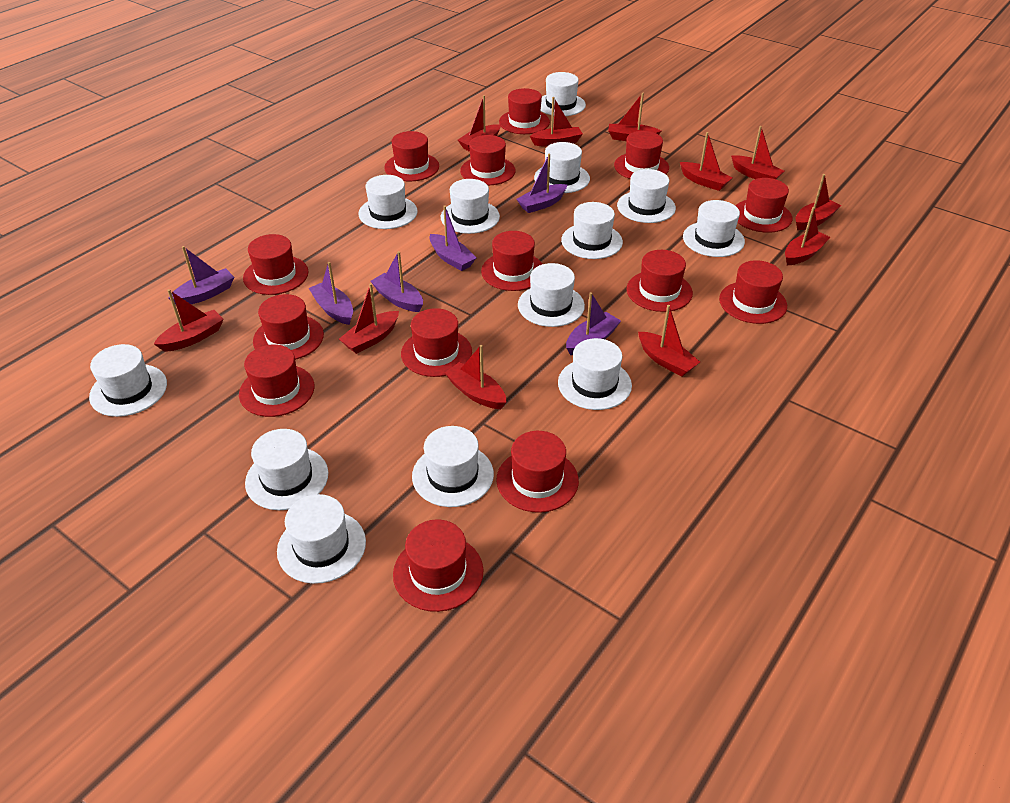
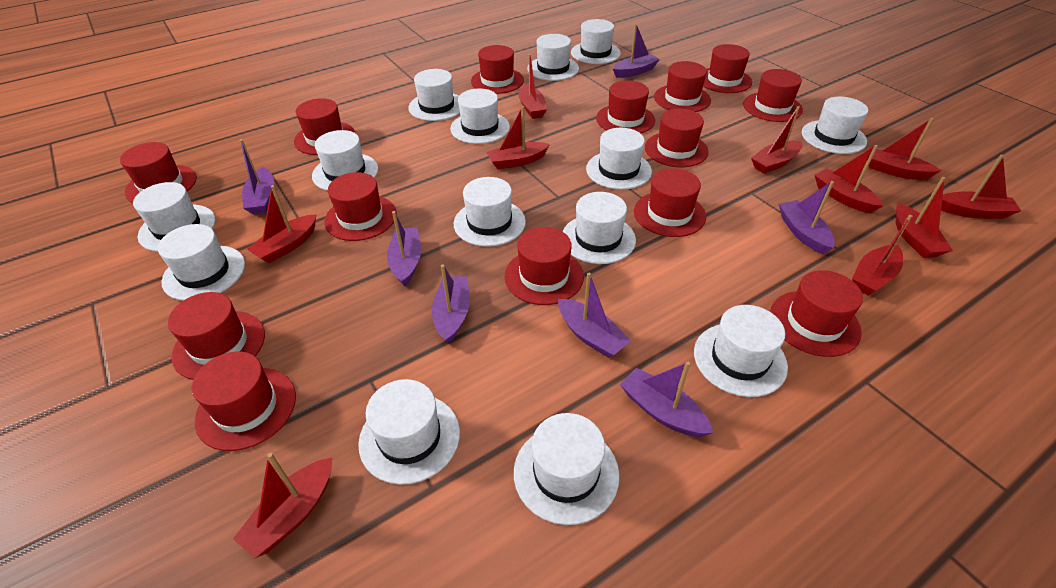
purple boat: [168,246,234,304] [309,262,353,325] [371,251,423,312] [429,206,476,271] [516,154,567,213] [566,292,621,355] = 6 -> [240,139,274,215] [387,211,421,286] [432,264,470,344] [558,273,631,358] [613,24,660,78] [620,362,713,437] [779,181,835,254] = 7
red boat: [154,289,224,352] [339,283,399,354] [444,345,507,409] [458,95,501,152] [530,97,583,147] [608,93,661,141] [638,305,700,376] [680,132,733,191] [731,126,784,180] [785,207,830,265] [796,174,841,230] = 11 -> [233,453,332,558] [247,185,316,263] [486,106,550,169] [518,54,547,119] [751,106,802,174] [815,145,883,213] [852,215,912,295] [867,118,942,180] [896,177,953,258] [941,155,1021,219] = 10
white hat: [89,344,167,417] [245,429,328,510] [277,494,366,584] [358,175,417,229] [412,426,494,507] [441,179,500,234] [518,263,585,327] [534,142,590,193] [541,72,586,116] [558,338,632,410] [561,202,623,259] [617,169,676,223] [683,200,745,257] = 13 -> [133,182,215,252] [158,224,245,301] [312,130,378,191] [358,379,460,485] [408,69,460,121] [450,89,510,144] [454,177,526,247] [514,413,620,525] [527,34,579,81] [562,192,636,264] [571,19,621,64] [586,128,652,190] [694,305,788,397] [802,97,868,154] = 14

